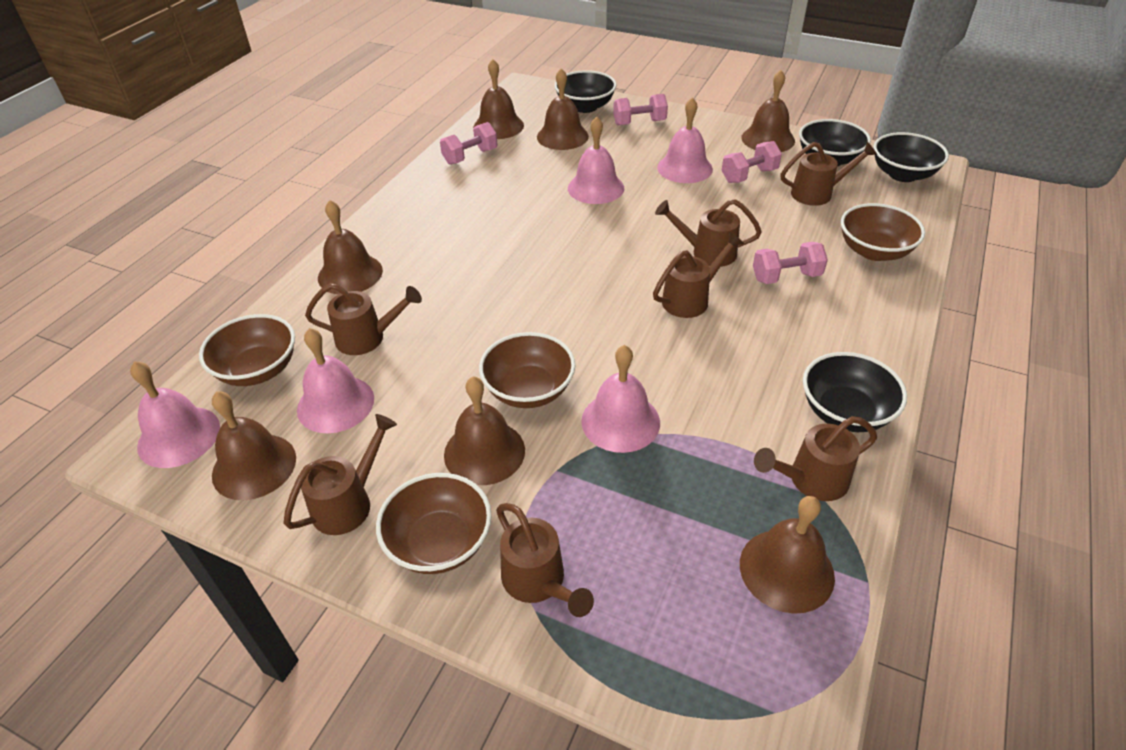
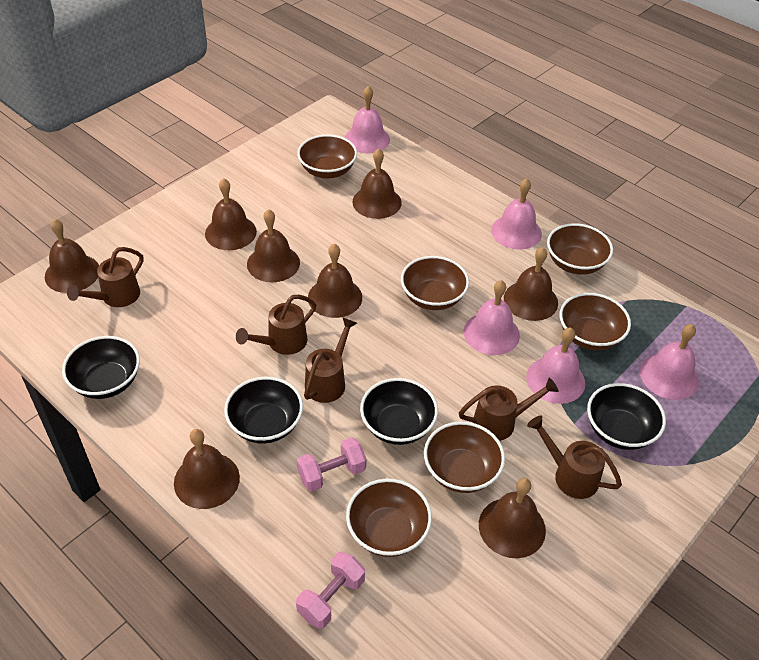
brown bell: [212,391,296,500] [318,200,383,295] [444,376,525,485] [473,59,524,139] [537,68,589,150] [740,496,835,614] [741,70,795,152] = 7 -> [45,219,99,293] [174,429,240,509] [205,178,257,250] [247,209,300,282] [308,244,362,318] [352,148,402,219] [479,478,546,558] [504,247,558,321] = 8
brown bowl: [199,314,295,386] [376,473,492,574] [479,332,575,408] [841,203,925,261] = 4 -> [297,134,357,178] [346,479,432,557] [401,256,469,310] [424,422,505,493] [547,223,613,275] [559,293,631,350] = 6
brown watering can: [284,414,397,535] [305,283,422,355] [496,503,594,617] [653,232,744,318] [655,199,762,267] [754,416,877,501] [781,142,877,206] = 7 -> [67,247,143,307] [236,295,316,355] [304,317,357,403] [459,378,559,441] [527,416,622,499] = 5
pink dumbbell: [440,122,498,165] [613,94,668,126] [721,141,782,183] [753,242,828,284] = 4 -> [296,552,365,629] [297,437,367,492] = 2

